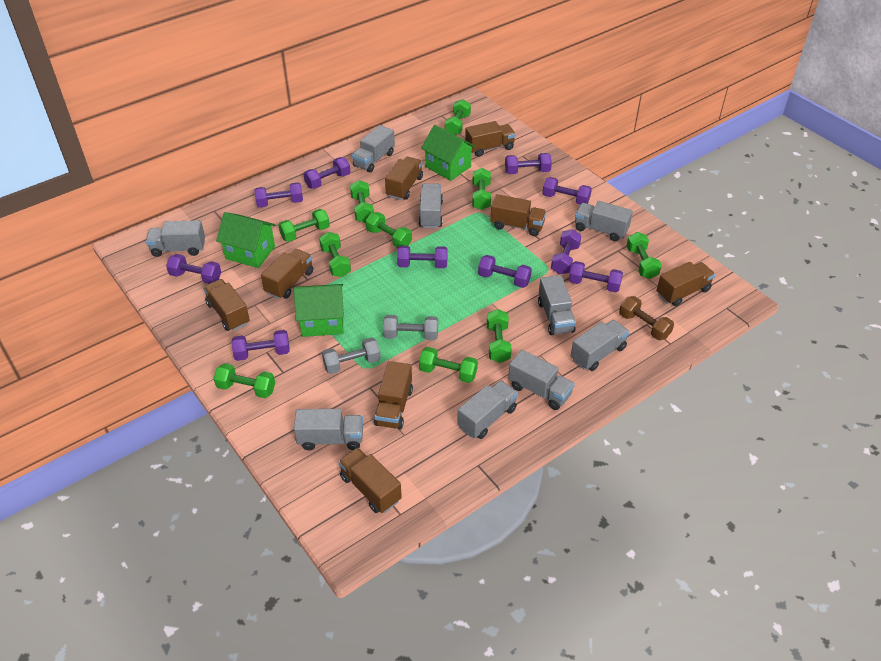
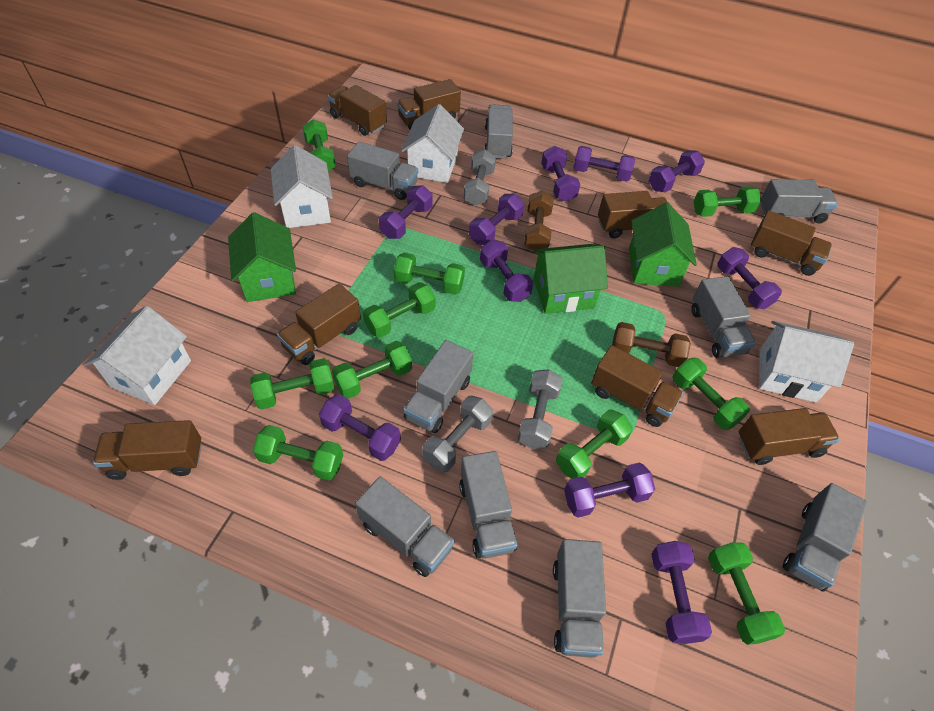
brown dumbbell: [619,296,674,340] = 1 -> [524,191,554,250] [612,322,691,367] = 2
grey dumbbell: [322,337,381,374] [383,315,438,340] = 2 -> [422,396,493,473] [464,150,496,206] [518,369,563,449] = 3
white house: none = 0 -> [85,306,191,405] [271,145,333,228] [401,104,464,183] [759,321,854,402] = 4

